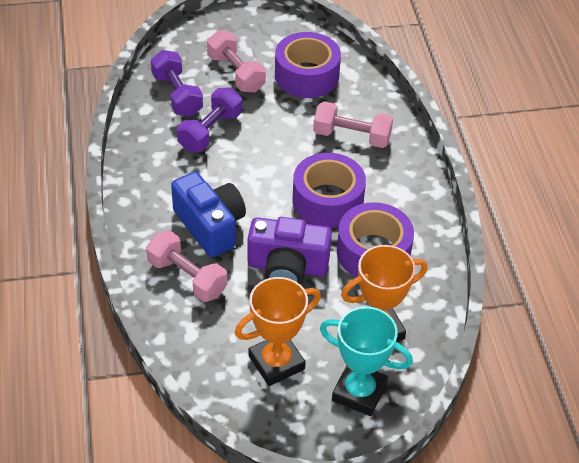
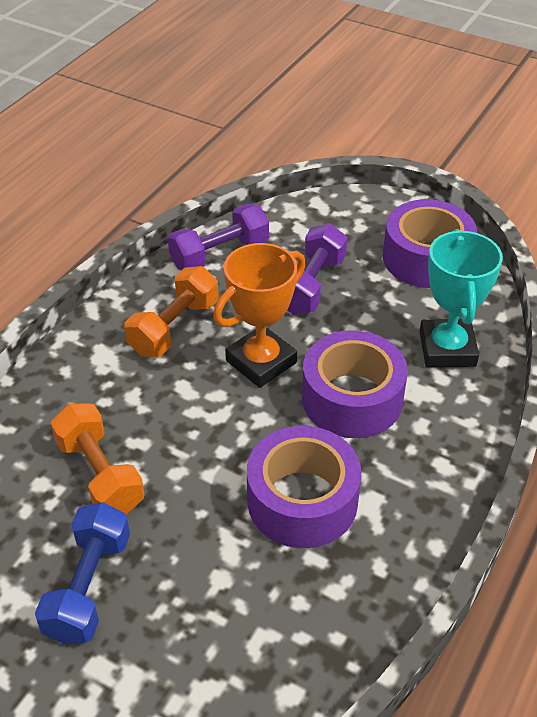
blue camera: [171,172,246,257] = 1 -> none = 0
blue dumbbell: none = 0 -> [35,502,130,645] = 1
orange dumbbell: none = 0 -> [50,403,144,515] [124,266,218,357] = 2
orange trophy: [235,277,321,386] [341,245,428,342] = 2 -> [213,243,306,388] = 1
pink dumbbell: [146,231,227,302] [207,30,266,93] [313,101,393,148] = 3 -> none = 0
purple camera: [248,217,332,285] = 1 -> none = 0

